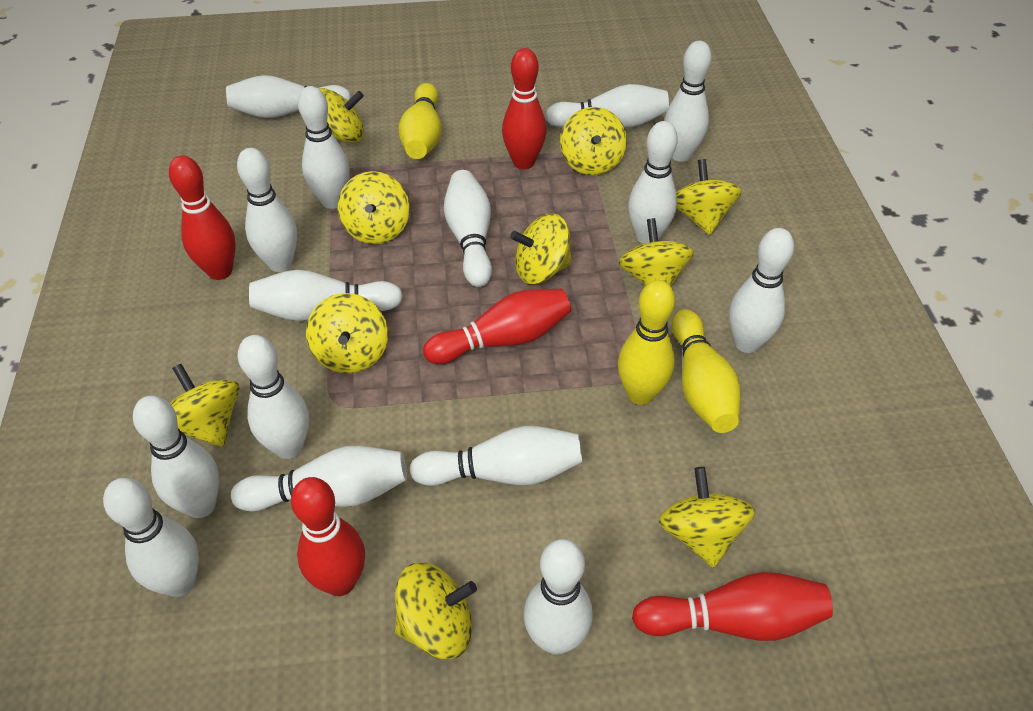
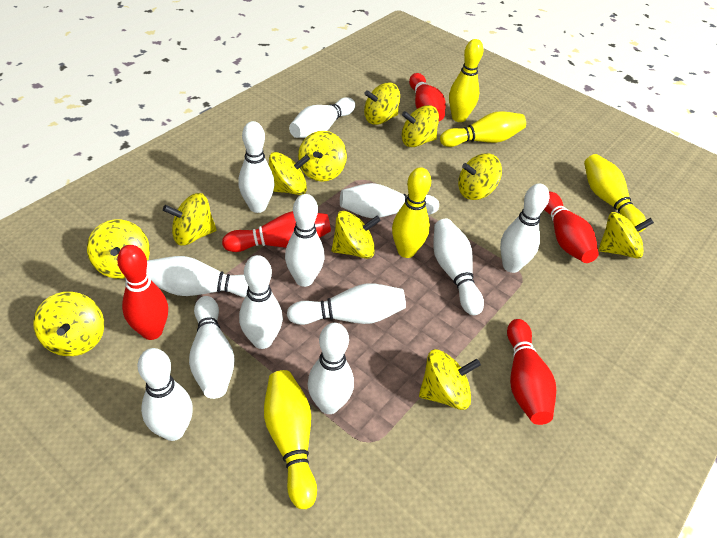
white bowling pin: [103,478,199,597] [133,395,219,518] [226,75,352,118] [231,446,407,511] [237,148,297,272] [238,335,309,459] [249,270,403,321] [298,86,350,209] [410,426,582,486] [444,170,492,287] [524,539,593,655] [545,84,669,128] [628,121,678,244] [664,41,712,162] [729,228,794,353] = 15 -> [138,348,193,441] [146,256,248,298] [189,296,235,399] [238,121,275,213] [239,255,283,349] [285,194,324,287] [287,283,406,325] [289,97,355,138] [308,323,354,414] [340,183,439,218] [433,219,484,316] [500,184,549,273] = 12
yellow bowling pin: [398,83,442,159] [618,280,675,405] [672,309,741,433] = 3 -> [264,370,317,509] [392,167,431,258] [440,111,526,147] [449,39,483,122] [584,154,646,233] = 5
yellow spinning top: [170,364,239,447] [306,293,388,373] [319,88,364,143] [338,171,410,244] [395,562,477,659] [510,214,572,284] [560,107,627,175] [618,218,694,286] [659,467,755,568] [676,159,742,235] = 10 -> [33,292,104,356] [87,219,150,279] [163,193,217,246] [269,152,310,195] [298,131,347,182] [332,211,381,259] [364,82,400,125] [402,105,439,147] [419,349,481,410] [458,153,502,200] [598,212,654,259] = 11

